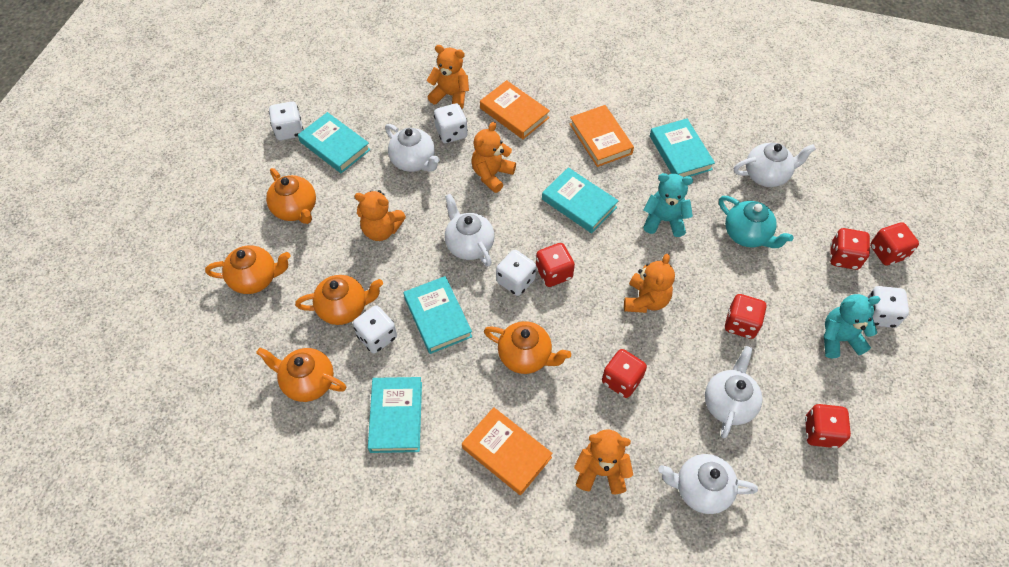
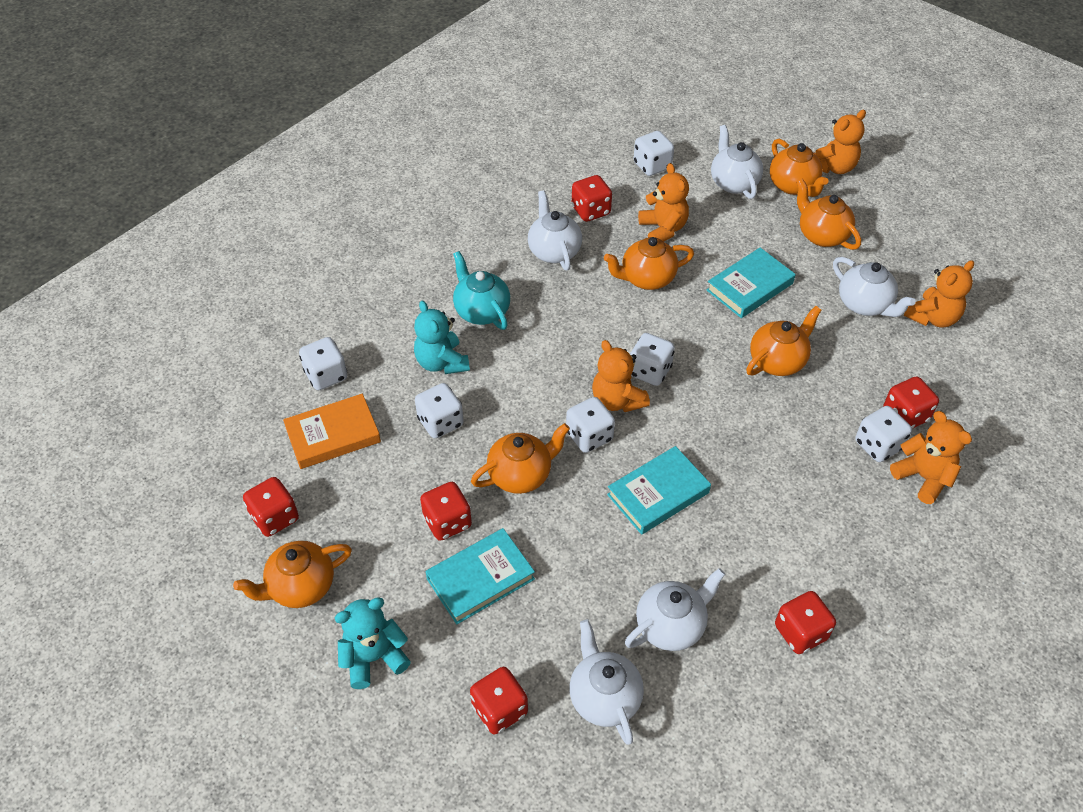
orange book: [462,407,553,495] [480,80,550,139] [570,105,634,167] = 3 -> [283,394,381,469] = 1
orange teapot: [205,245,291,294] [256,348,346,402] [266,168,316,224] [295,275,383,325] [484,321,571,374] = 5 -> [233,541,352,608] [471,423,570,494] [604,237,694,290] [746,306,821,376] [770,139,829,197] [797,179,861,250] = 6
turquoise book: [298,112,370,173] [368,377,422,453] [403,276,472,354] [542,167,619,233] [650,119,715,178] = 5 -> [425,528,535,625] [607,446,711,535] [706,248,796,318] = 3
white dice: [269,101,303,140] [353,305,397,353] [434,103,468,143] [496,250,536,296] [867,286,909,328] = 5 -> [299,337,347,390] [415,383,464,438] [566,397,615,453] [630,333,675,386] [633,131,674,176] [855,406,912,462] = 6

